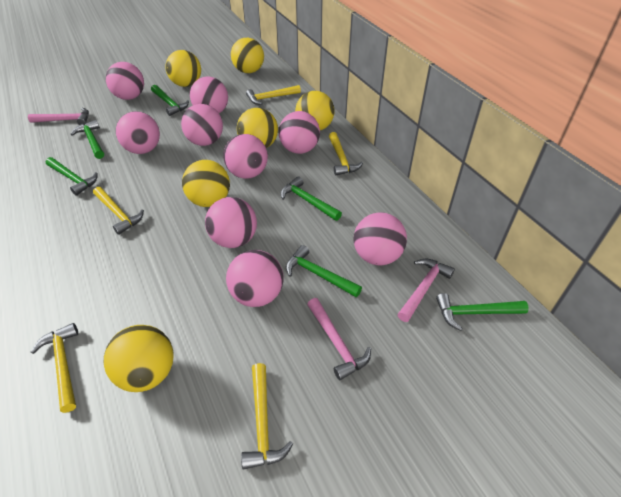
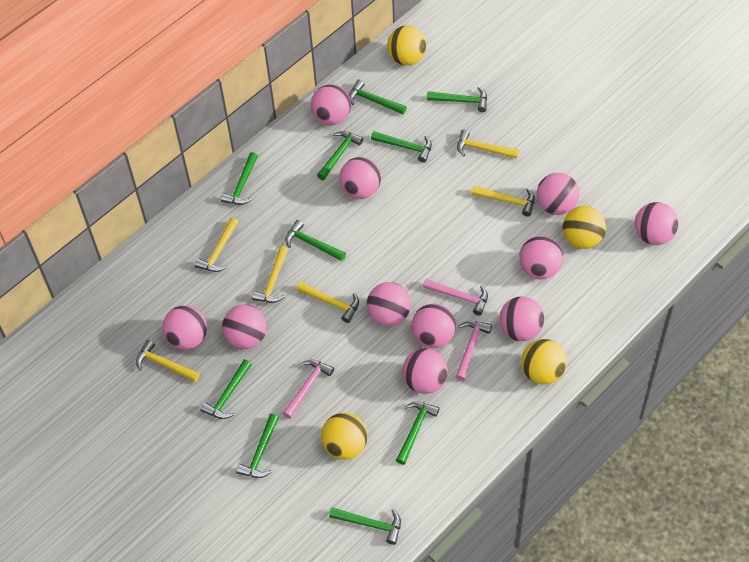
green hammer: [46,157,98,196] [70,120,104,159] [151,85,189,116] [281,176,342,221] [286,245,362,297] [436,293,529,331] = 6 -> [200,359,252,419] [221,152,258,205] [236,414,279,478] [285,220,346,261] [317,131,363,180] [329,508,401,545] [349,80,407,114] [371,131,432,163] [396,402,439,465] [427,86,487,112] = 10
pink ball: [106,62,144,100] [116,111,160,154] [181,104,223,146] [190,76,228,113] [205,197,257,248] [223,134,268,179] [226,250,283,307] [279,111,320,154] [353,212,407,265] = 9 -> [162,305,207,350] [222,304,267,349] [311,84,351,125] [339,157,381,199] [367,282,411,326] [402,348,448,394] [412,304,456,348] [499,297,544,341] [519,236,563,280] [537,173,579,215] [634,202,678,245] = 11
yellow ball: [104,325,174,392] [165,50,201,87] [182,160,230,207] [231,38,264,73] [237,108,278,148] [295,91,334,130] = 6 -> [321,413,368,460] [387,26,426,65] [521,339,567,385] [563,206,606,249] = 4
yellow hammer: [31,323,78,413] [93,187,144,235] [241,363,293,470] [246,85,301,105] [329,132,363,175] = 5 -> [136,340,200,382] [195,218,239,272] [252,246,288,303] [296,281,359,323] [457,129,519,159] [471,186,535,217] = 6

